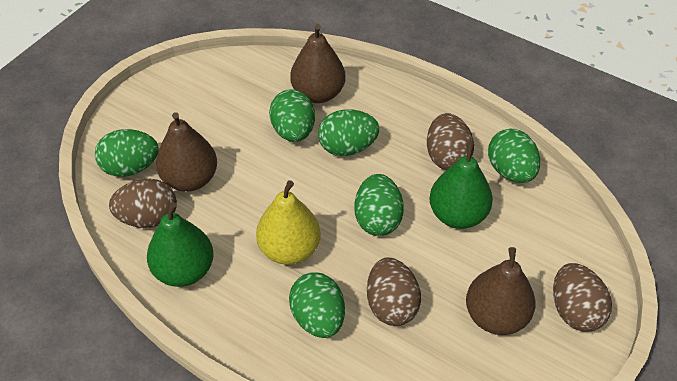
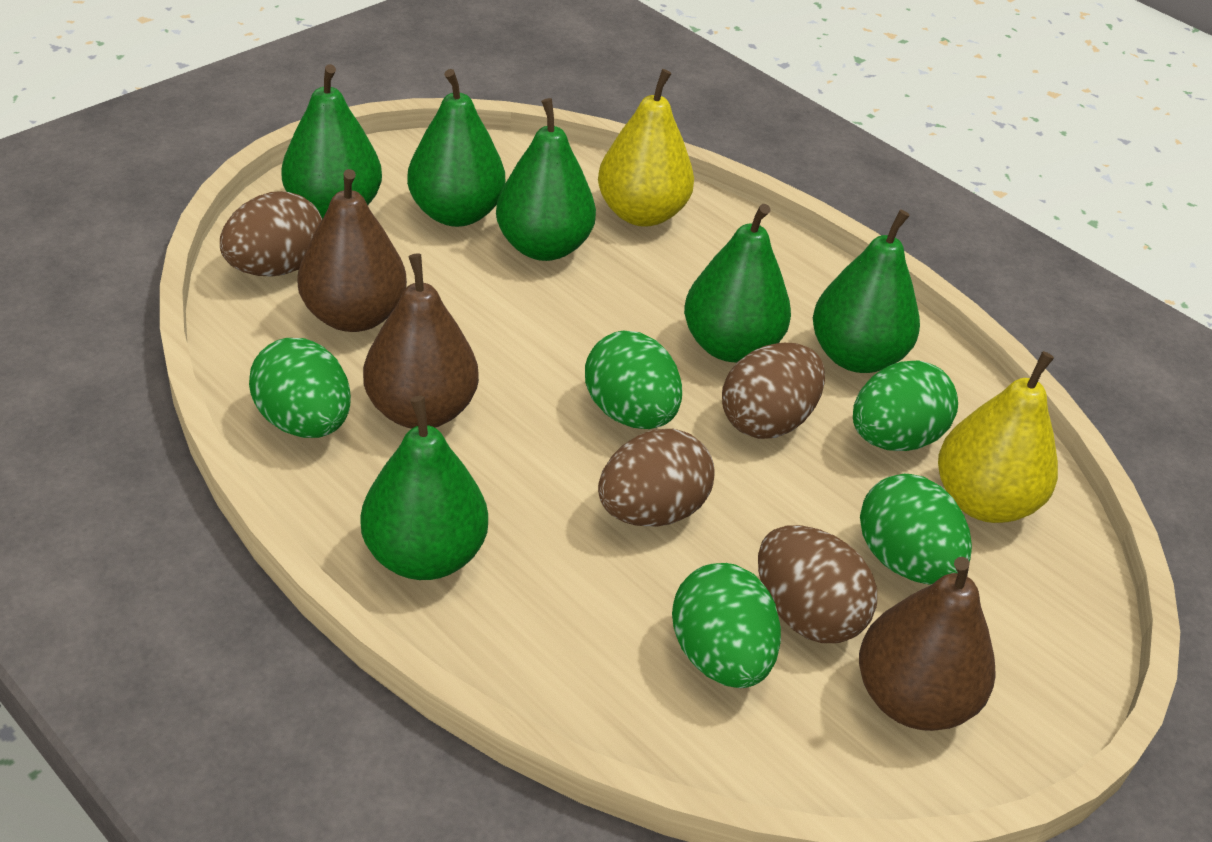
green egg: [95,129,159,177] [269,90,315,142] [289,272,345,338] [318,109,379,156] [354,174,404,236] [488,129,540,183] = 6 -> [249,338,351,438] [585,331,682,429] [672,563,781,688] [853,360,958,451] [860,474,972,584] = 5
green pear: [147,202,214,287] [429,142,493,229] = 2 -> [281,64,382,219] [361,396,488,580] [407,69,505,227] [496,98,596,261] [684,204,791,362] [813,209,920,373] = 6
yellow pear: [256,180,321,265] = 1 -> [598,69,694,227] [938,351,1058,523] = 2

